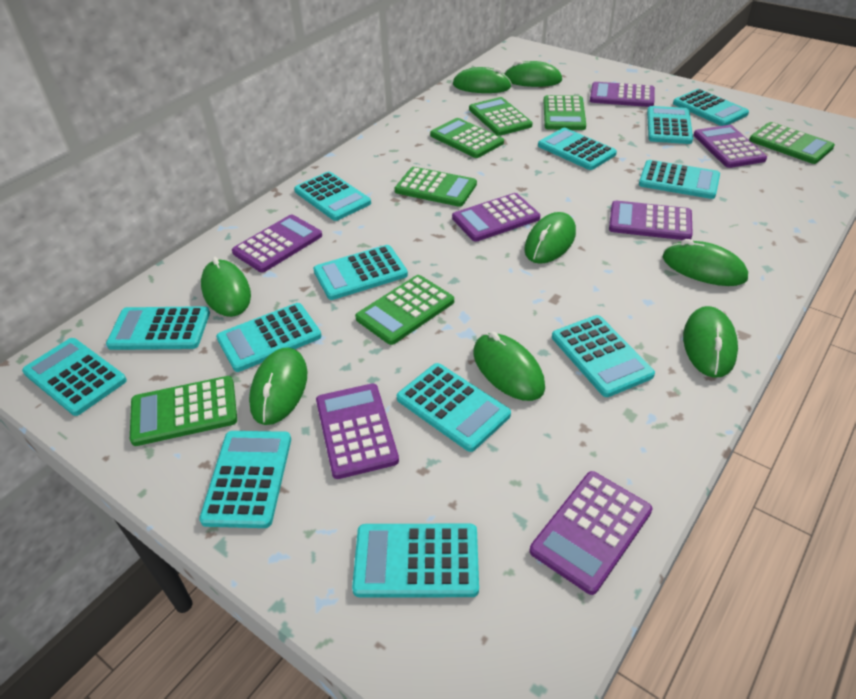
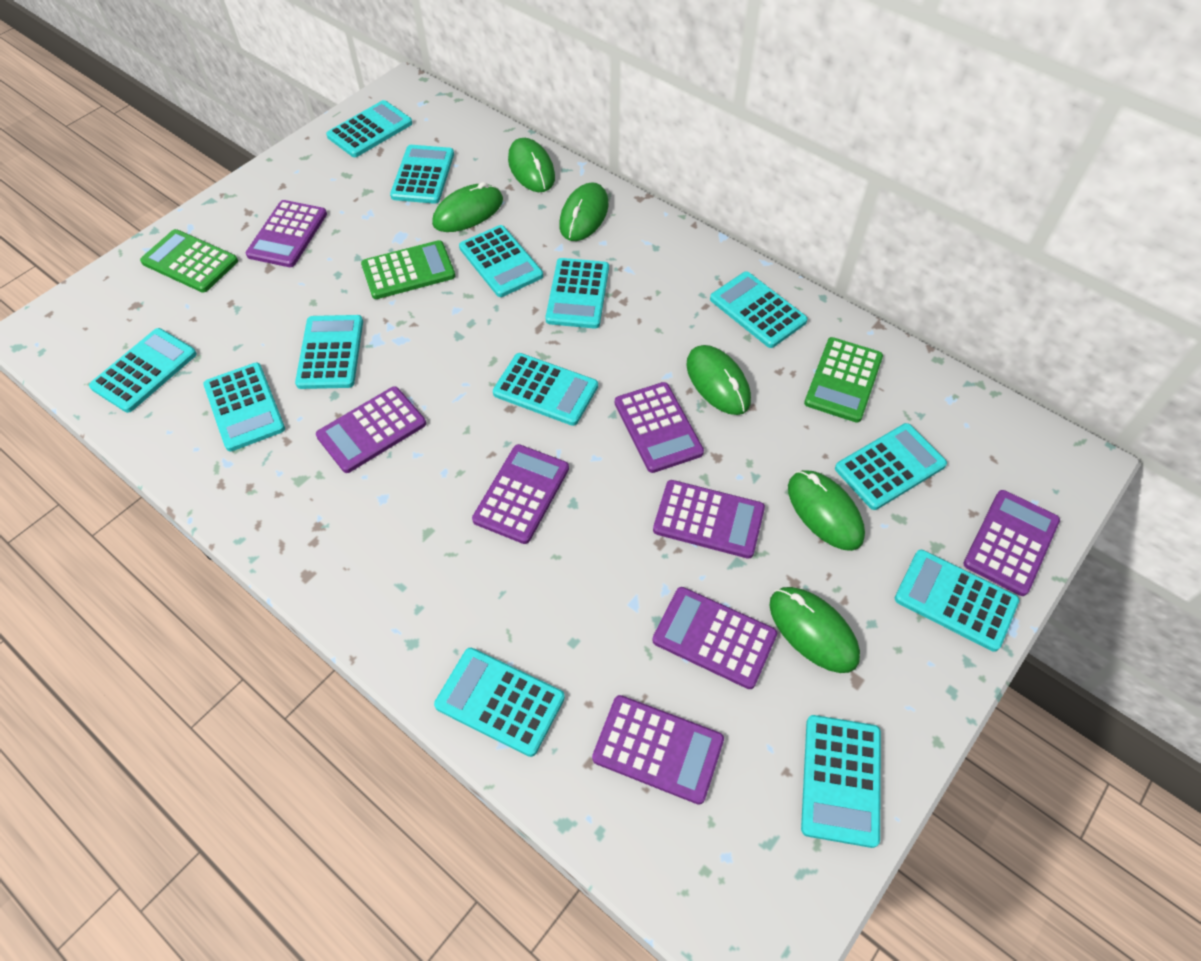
green calculator: [130,376,237,446] [355,275,454,345] [395,167,477,207] [430,118,504,158] [469,97,533,136] [543,95,586,130] [749,122,835,164] = 7 -> [140,229,238,293] [361,240,455,299] [804,337,883,423] = 3
green mouse: [201,257,251,317] [249,347,307,425] [453,67,512,93] [474,332,545,401] [504,60,562,87] [524,212,576,264] [663,239,748,286] [683,306,738,378] = 8 -> [432,182,503,232] [508,138,555,192] [559,182,609,241] [686,345,751,415] [770,587,860,673] [788,470,865,551] = 6
purple calculator: [232,215,322,272] [316,384,399,479] [452,193,540,242] [530,471,652,595] [590,82,655,107] [609,201,693,240] [693,125,767,168] = 7 -> [246,200,327,267] [316,386,426,473] [472,444,569,544] [592,695,724,804] [615,382,704,473] [652,587,777,689] [653,480,765,559] [963,490,1060,596] = 8

